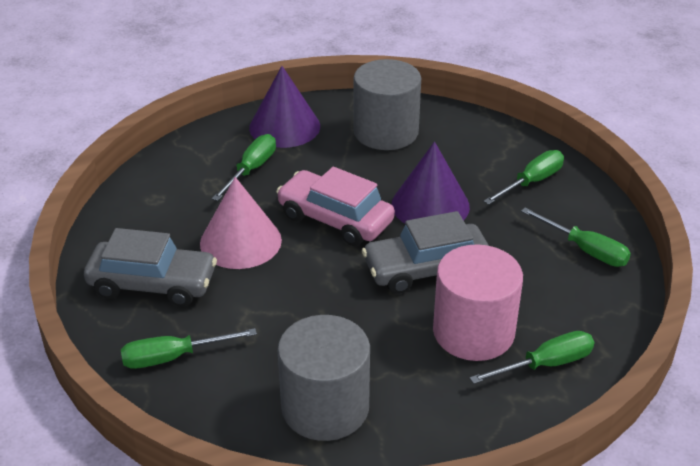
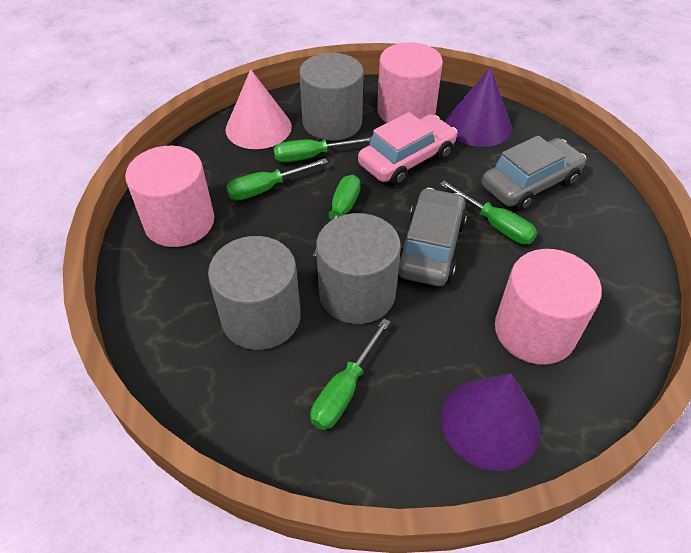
grey cylinder: [278,315,370,441] [353,59,421,150] = 2 -> [208,236,301,350] [299,53,364,141] [316,213,401,324] = 3
pink cylinder: [433,244,523,361] = 1 -> [125,146,214,247] [377,42,443,123] [495,249,602,365] = 3

